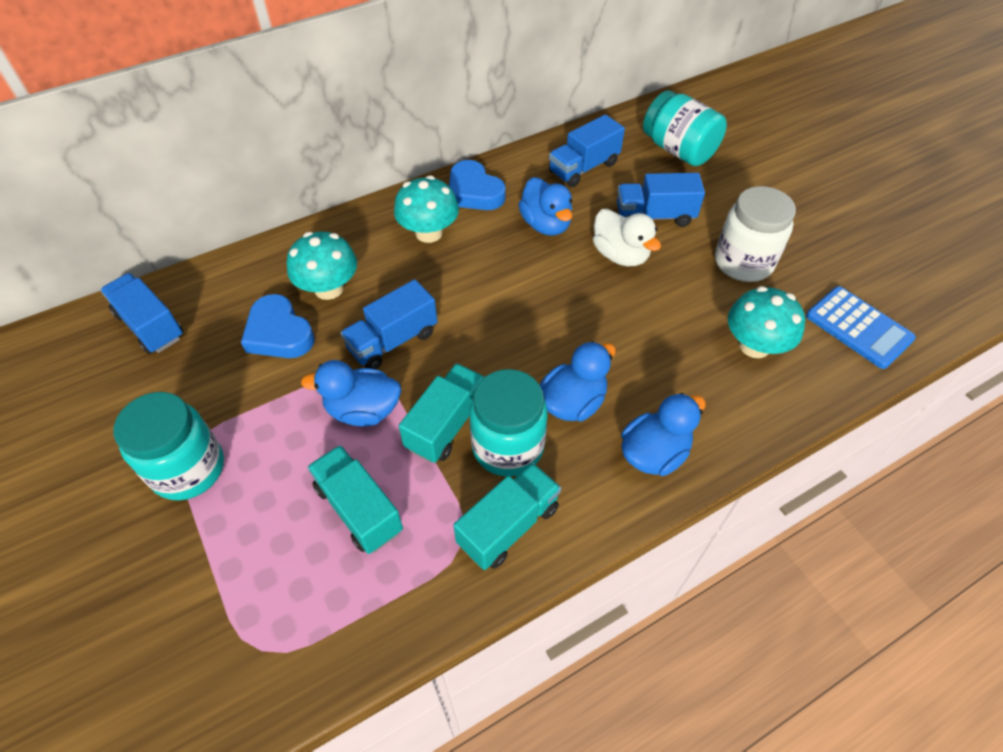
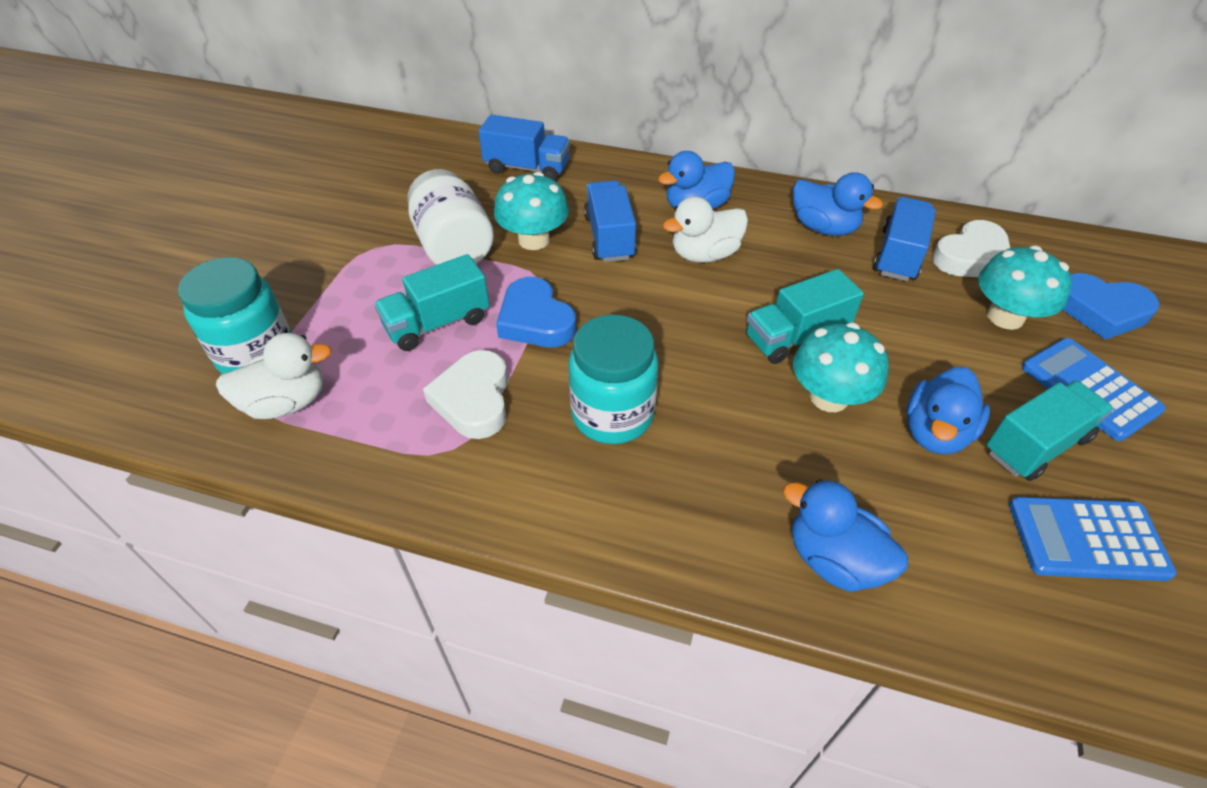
blue calculator: [806,286,916,369] = 1 -> [1009,497,1177,581] [1022,338,1166,441] = 2
blue truck: [100,273,184,354] [340,279,438,369] [549,114,625,187] [617,173,705,227] = 4 -> [478,115,570,181] [584,180,636,262] [873,197,936,281] = 3
turquoise jar: [113,392,224,500] [469,369,547,477] [643,90,727,166] = 3 -> [178,257,292,374] [568,314,658,444] = 2
white duck: [593,209,661,266] = 1 -> [216,333,332,419] [663,196,748,263] = 2
white heart: none = 0 -> [423,350,508,439] [932,220,1010,277] = 2

